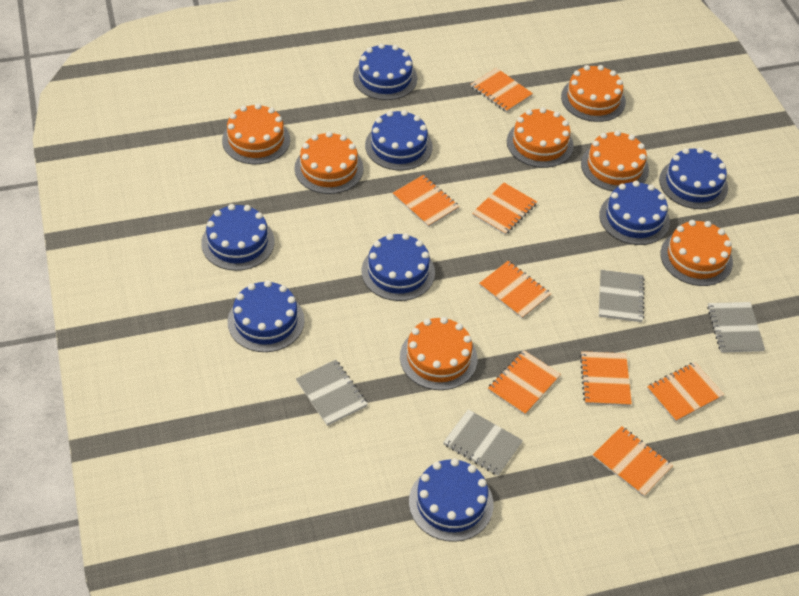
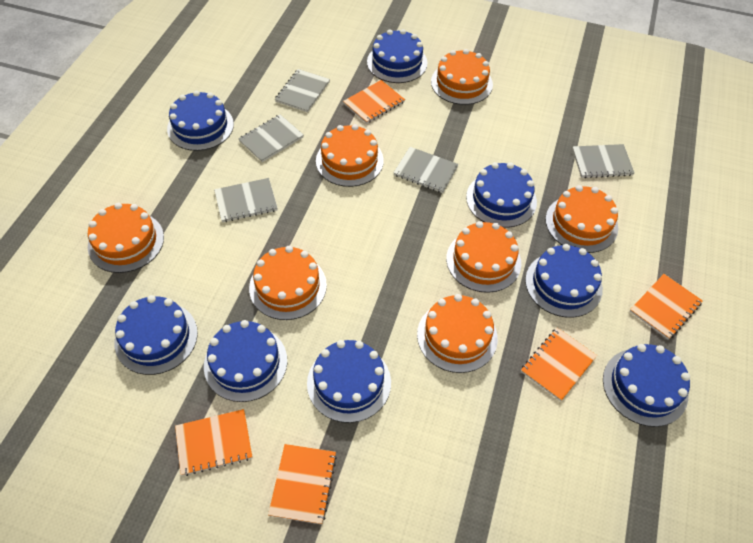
grey notebook: [296,360,368,426] [443,409,523,476] [599,270,645,322] [707,302,765,353] = 4 -> [214,178,278,222] [238,115,304,162] [275,69,330,112] [394,147,459,193] [572,144,634,178] = 5
orange notebook: [393,175,460,227] [471,68,533,113] [472,183,537,235] [479,261,551,319] [488,350,561,415] [580,351,632,406] [593,426,673,497] [647,362,724,422] = 8 -> [175,409,252,476] [268,444,337,525] [343,80,405,124] [521,328,597,401] [630,274,703,340] = 5

